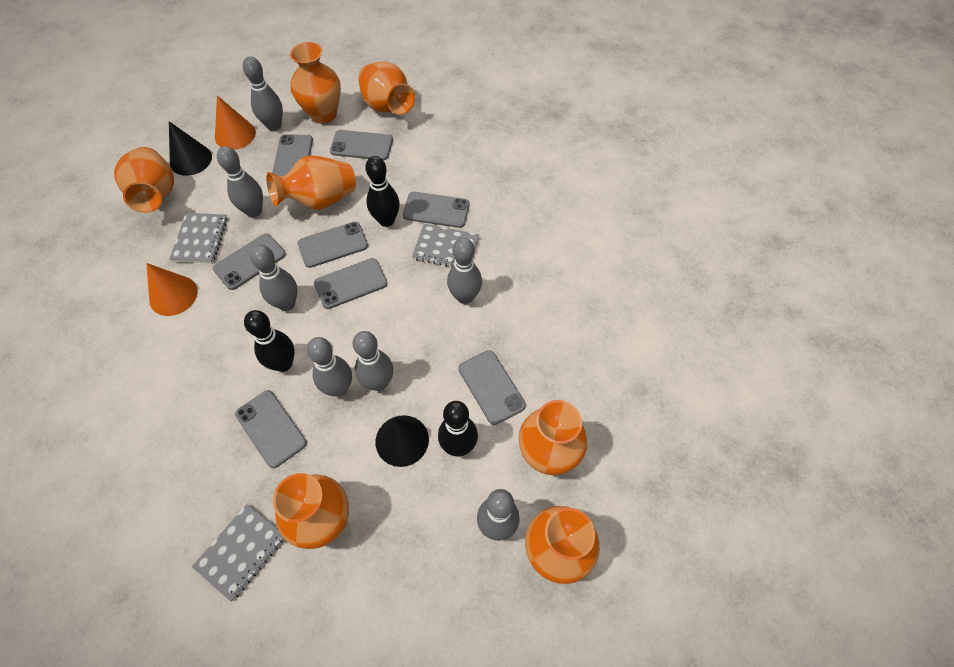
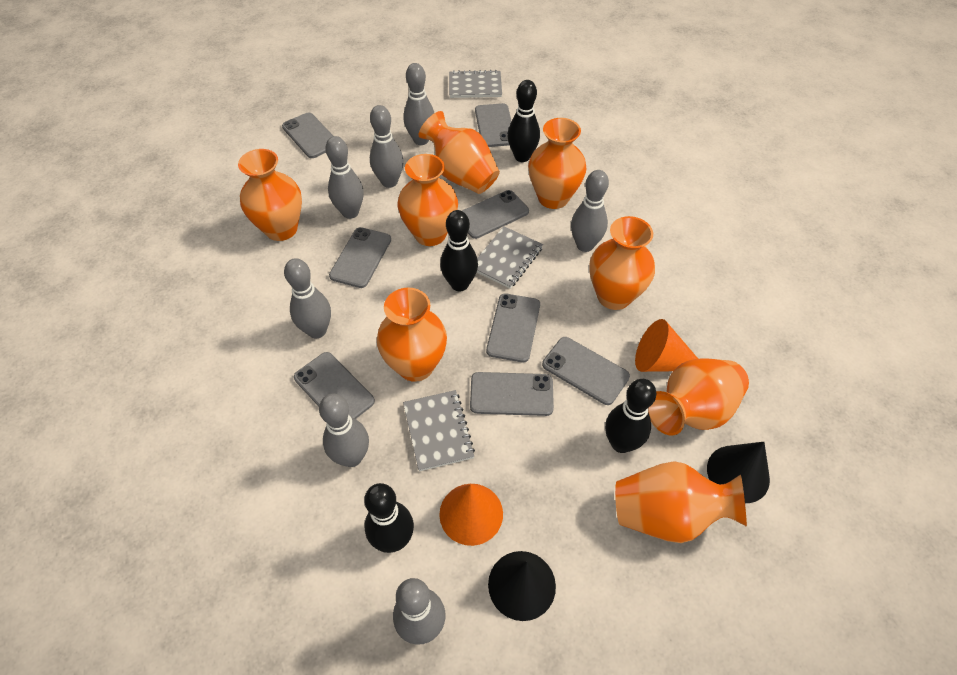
black bowling pin: [244,310,295,372] [365,156,400,227] [438,401,478,457] = 3 -> [364,483,414,553] [440,210,478,291] [508,80,540,162] [605,379,656,453] = 4
orange vase: [114,147,174,213] [266,156,356,210] [273,473,349,549] [290,42,341,124] [358,61,415,115] [518,400,587,475] [525,506,600,584] = 7 -> [238,149,302,241] [377,288,447,382] [398,154,458,246] [419,111,500,194] [528,118,587,209] [589,216,655,310] [615,461,747,543] [648,358,749,435] = 8

